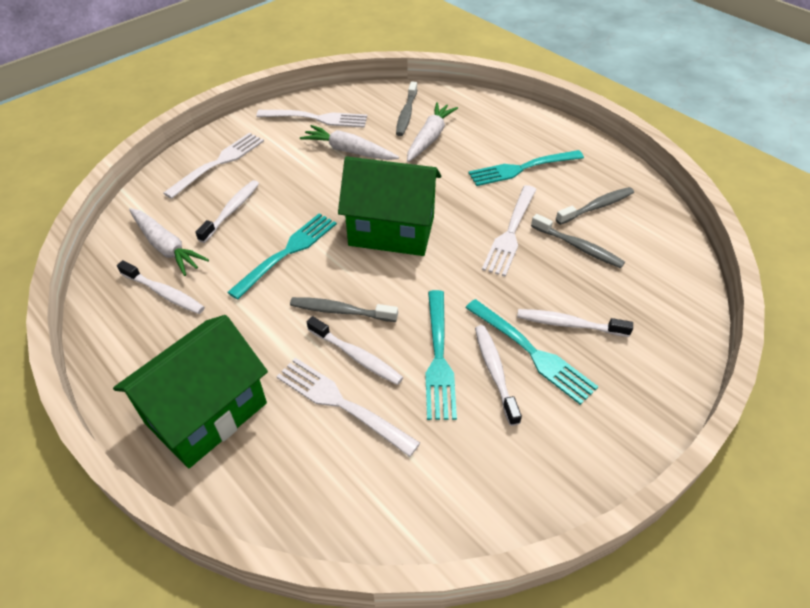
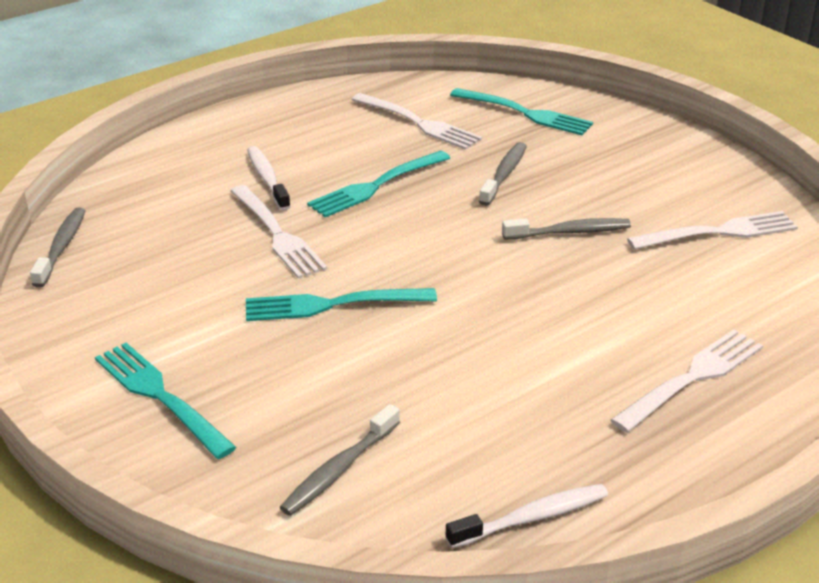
green house: [113,315,268,468] [338,157,441,256] = 2 -> none = 0
white carrot: [129,208,209,276] [300,125,399,160] [407,102,458,162] = 3 -> none = 0
white toothbrush: [117,260,205,314] [195,180,259,243] [307,316,403,385] [475,325,522,426] [517,309,633,337] = 5 -> [247,146,291,211] [446,484,608,548] = 2

